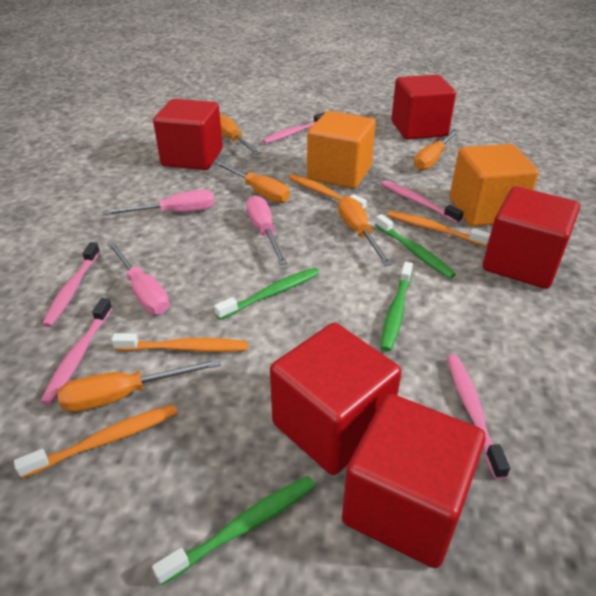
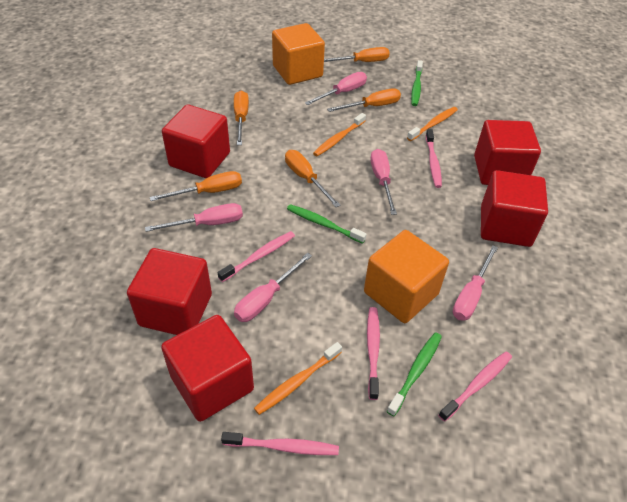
green toothbrush: [152,476,315,586] [214,268,320,320] [375,214,456,279] [380,262,413,351] = 4 -> [287,204,367,244] [387,332,442,416] [411,60,423,106] = 3
orange toothbrush: [14,404,178,479] [112,333,248,352] [289,174,367,211] [387,211,491,247] = 4 -> [254,342,342,415] [313,113,366,156] [407,107,458,141] = 3
pink screwdriver: [103,190,215,215] [107,242,169,314] [246,195,287,265] = 3 -> [145,203,243,232] [234,253,312,322] [305,72,367,105] [371,149,397,215] [453,245,498,321] = 5

